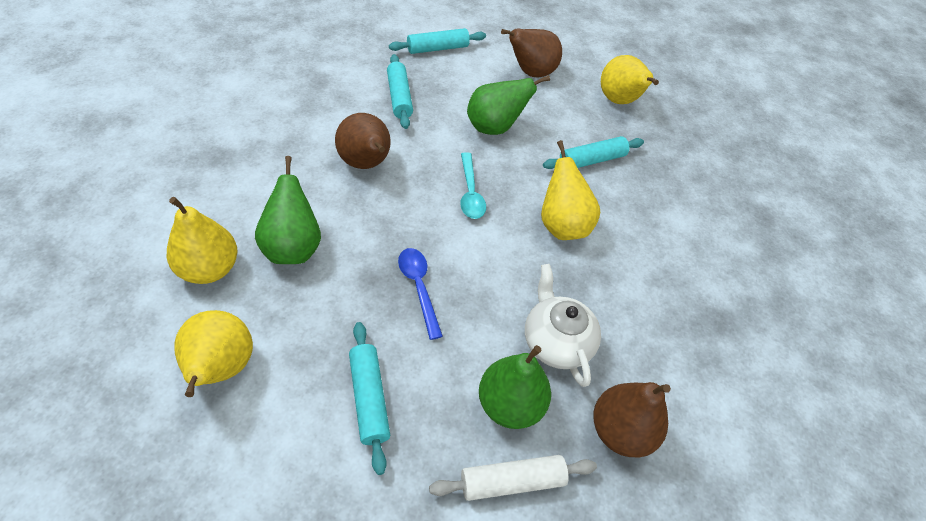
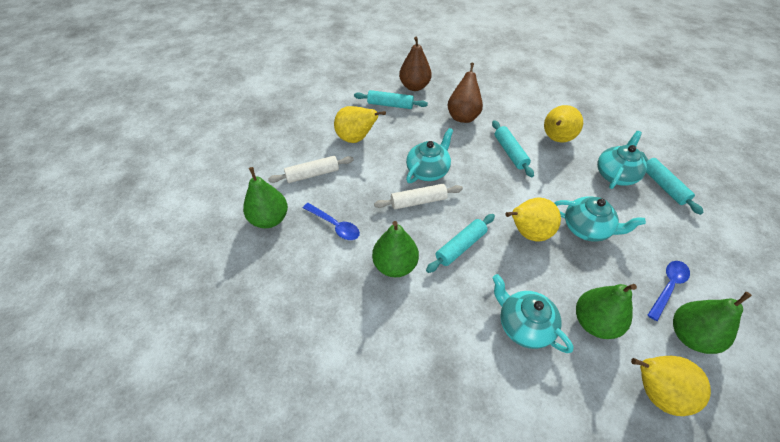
blue spoon: [398,248,443,340] = 1 -> [303,203,360,240] [648,261,690,321] = 2
brown pear: [335,113,391,169] [501,28,562,78] [593,382,671,457] = 3 -> [399,37,432,91] [447,63,483,123] = 2
green pear: [255,156,321,264] [467,75,550,135] [479,345,551,429] = 3 -> [243,167,288,228] [372,221,419,277] [576,284,637,339] [673,292,752,354] = 4
turquoise spoon: [460,152,486,219] = 1 -> none = 0
turquoise teapot: none = 0 -> [406,128,454,183] [492,274,574,353] [554,196,646,242] [597,131,647,189] = 4
white rolling pin: [429,455,597,501] = 1 -> [268,156,354,183] [374,184,463,209] = 2
white teapot: [525,264,601,387] = 1 -> none = 0

